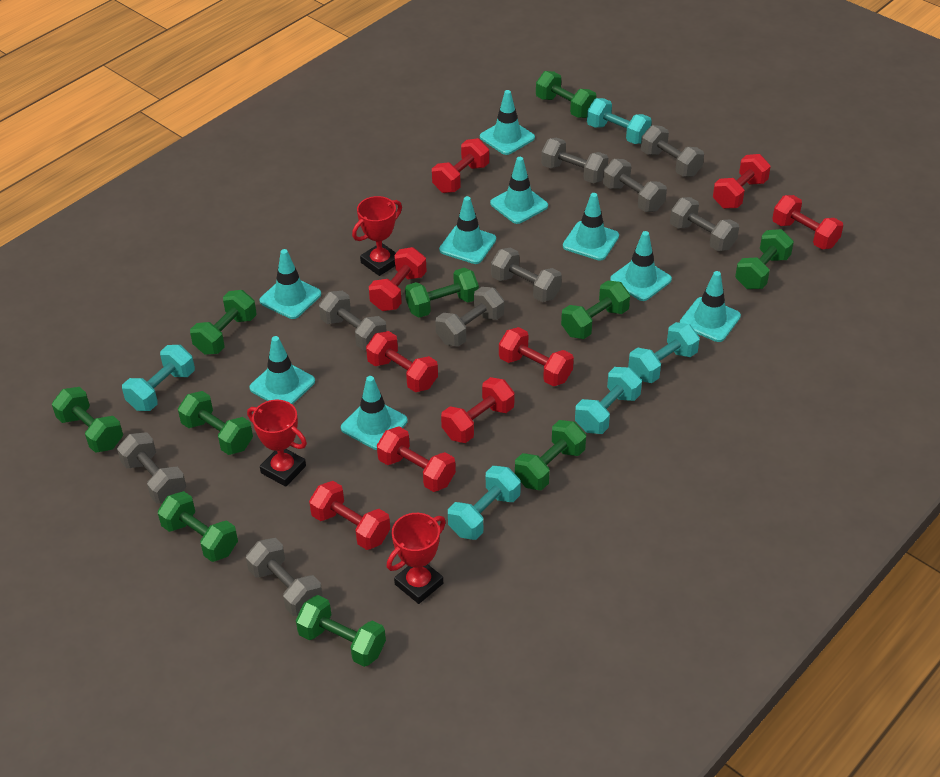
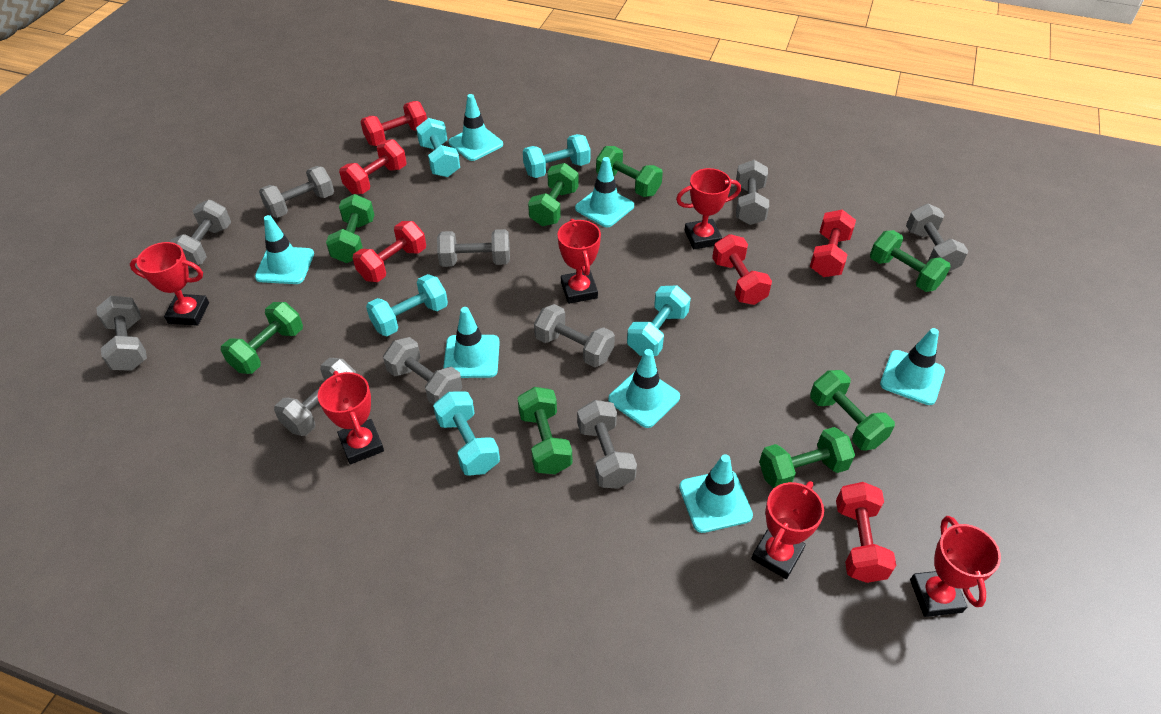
green dumbbell: [52,387,123,453] [158,491,238,562] [178,391,253,455] [190,290,257,355] [296,595,386,667] [405,268,479,318] [515,420,586,490] [536,71,596,118] [561,281,630,339] [735,229,794,289] = 10 -> [221,302,303,374] [326,194,374,263] [518,387,572,474] [528,163,578,226] [596,146,663,197] [759,427,855,489] [810,370,895,451] [870,230,951,292] = 8
grey dumbbell: [117,432,186,504] [246,538,323,616] [319,291,387,350] [435,287,504,347] [491,248,562,302] [541,138,608,183] [603,159,667,212] [641,125,704,177] [670,197,739,251] = 9 -> [96,296,147,371] [170,200,231,268] [259,166,334,218] [274,358,357,436] [383,337,463,405] [437,229,510,267] [534,304,615,367] [577,400,637,489] [736,160,769,225] [906,204,968,272] = 10
red dumbbell: [309,481,390,550] [366,331,438,392] [369,247,427,311] [377,427,456,492] [432,138,489,193] [441,377,515,443] [499,327,574,386] [713,154,771,209] [772,195,843,249] = 9 -> [339,139,406,194] [353,221,426,282] [360,101,427,146] [712,234,772,305] [810,210,856,277] [836,482,896,583] = 6
red trophy: [247,400,307,487] [352,196,402,276] [387,513,446,604] = 3 -> [130,242,209,326] [318,371,384,464] [557,219,601,304] [676,168,741,249] [751,481,824,579] [910,516,1001,617] = 6
turquoise traffic cone: [249,336,315,404] [260,249,321,319] [341,376,408,450] [439,196,496,264] [480,90,535,155] [490,157,548,224] [563,193,619,261] [610,231,672,301] [680,271,741,342] = 9 -> [255,215,314,284] [443,307,500,378] [448,94,503,161] [575,157,634,227] [608,349,680,428] [679,454,753,533] [880,328,945,405] = 7

